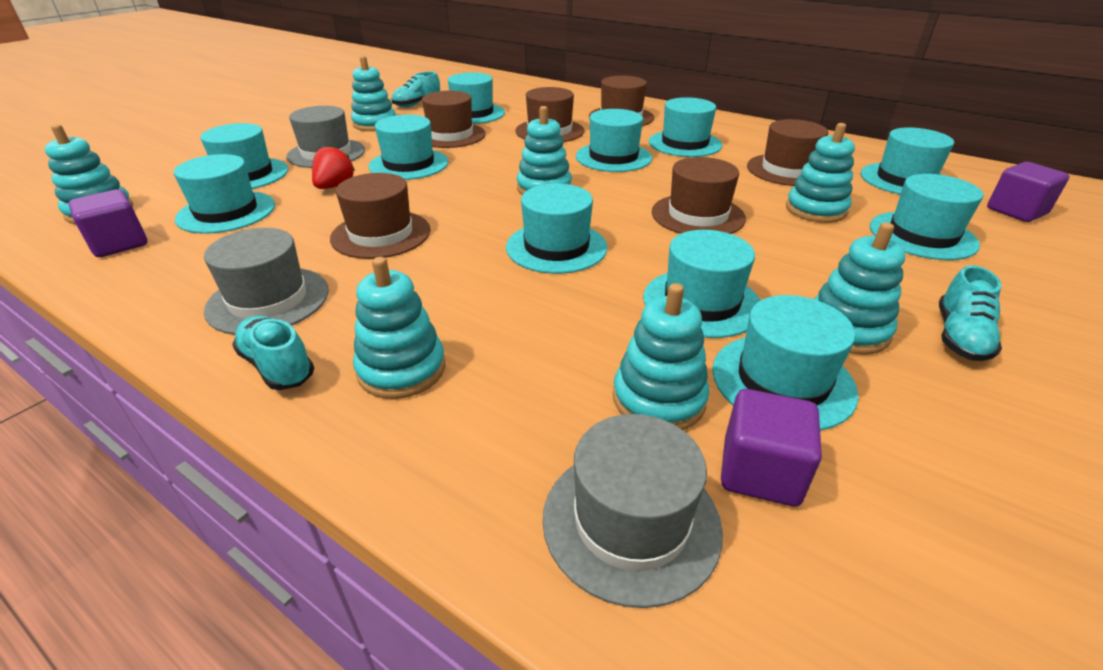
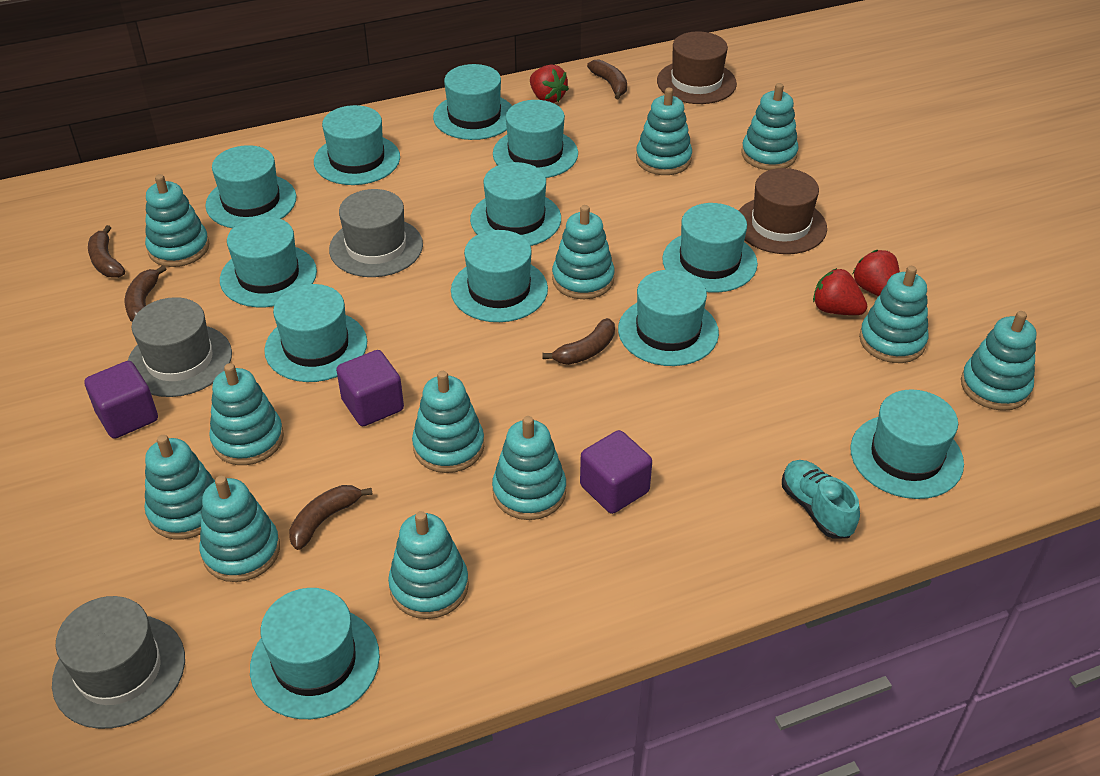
brown banana: none = 0 -> [88,225,125,278] [125,265,166,322] [289,485,373,550] [542,318,615,365] [587,59,627,99] = 5
brown hat: [330,173,431,259] [422,91,486,148] [515,87,584,142] [589,76,654,126] [652,157,746,234] [747,119,829,186] = 6 -> [657,31,737,104] [739,168,827,254] = 2
red strawberry: [312,145,355,189] = 1 -> [530,64,569,103] [813,268,867,315] [853,250,900,296] = 3
turquoise hat: [174,154,275,234] [200,123,288,189] [369,115,448,180] [448,73,505,124] [506,184,608,274] [576,109,652,172] [643,230,760,338] [649,97,722,157] [712,295,859,431] [861,127,954,195] [870,174,983,260] = 11 -> [205,145,297,228] [220,216,317,307] [250,588,380,719] [264,284,367,382] [314,105,400,185] [433,64,512,140] [451,230,548,322] [470,162,561,246] [493,100,578,178] [618,270,719,366] [662,203,758,293] [850,389,964,499] = 12
turquoise shoe: [232,316,314,390] [391,72,440,107] [939,265,1002,361] = 3 -> [782,460,860,539] = 1
turquoise stacking toy: [45,124,133,224] [351,56,396,131] [353,257,446,399] [516,106,572,195] [613,283,709,430] [786,123,855,223] [814,222,905,355] = 7 -> [145,174,209,267] [145,435,215,540] [200,476,280,582] [209,363,284,465] [388,511,469,619] [412,371,484,473] [492,416,566,520] [552,205,615,299] [636,88,692,175] [742,83,798,170] [859,266,929,363] [961,311,1036,411] = 12

